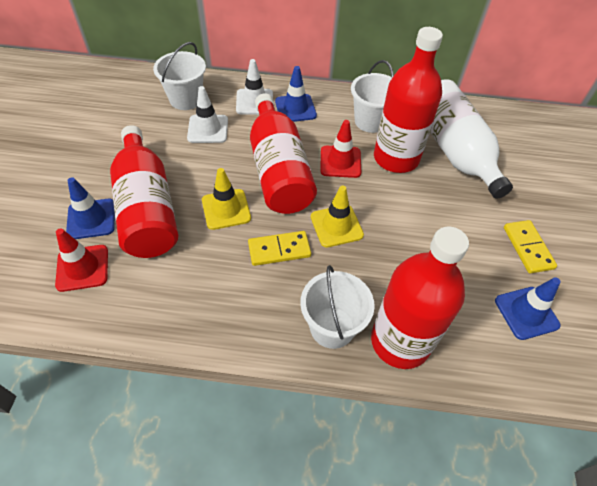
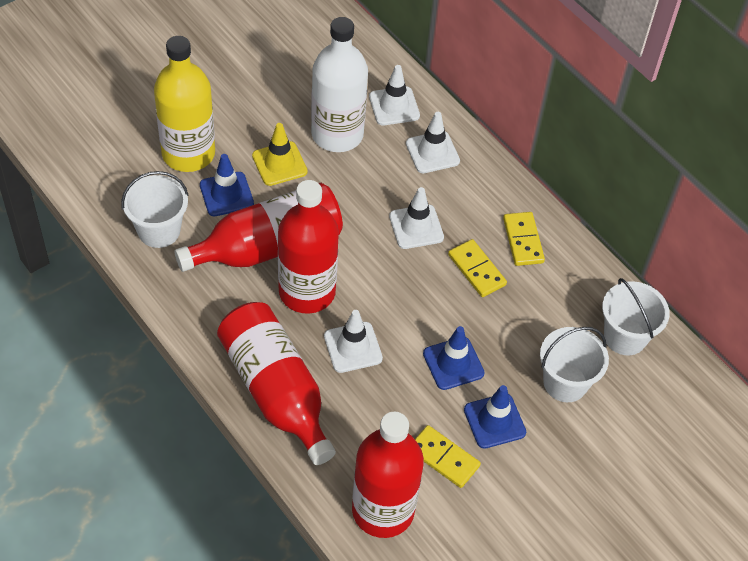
red traffic cone: [55,228,108,292] [320,120,361,178] = 2 -> none = 0
white traffic cone: [187,86,228,143] [236,59,273,114] = 2 -> [324,310,383,373] [369,65,420,126] [389,187,444,249] [406,112,460,173] = 4
yellow bottle: none = 0 -> [154,36,215,172] = 1
yellow domino: [248,231,311,266] [504,220,557,274] = 2 -> [415,425,481,488] [448,239,507,297] [503,212,545,266] = 3
yellow traffic cone: [202,168,251,230] [311,186,364,247] = 2 -> [252,123,308,186] = 1

